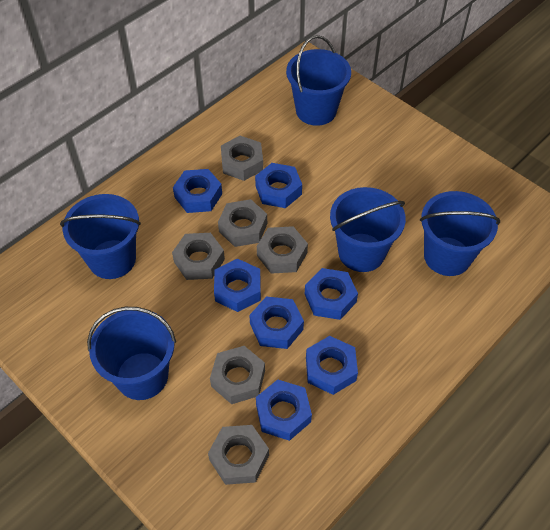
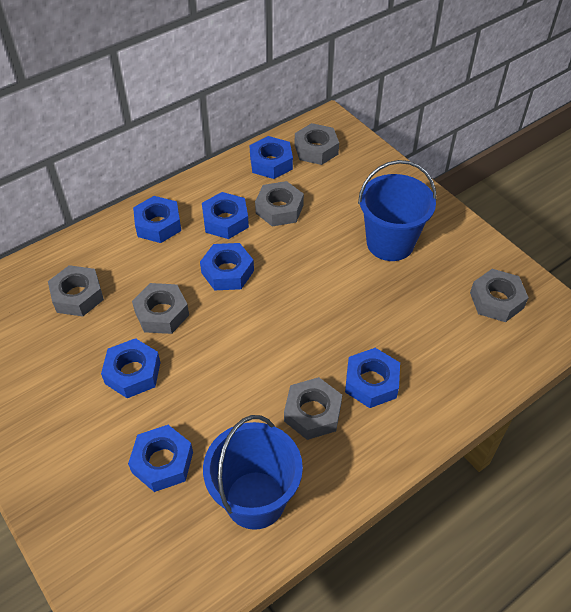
blue bucket: [60,194,141,279] [87,307,176,400] [286,35,351,126] [330,187,406,272] [420,191,500,276] = 5 -> [203,415,303,530] [358,160,437,261] = 2

